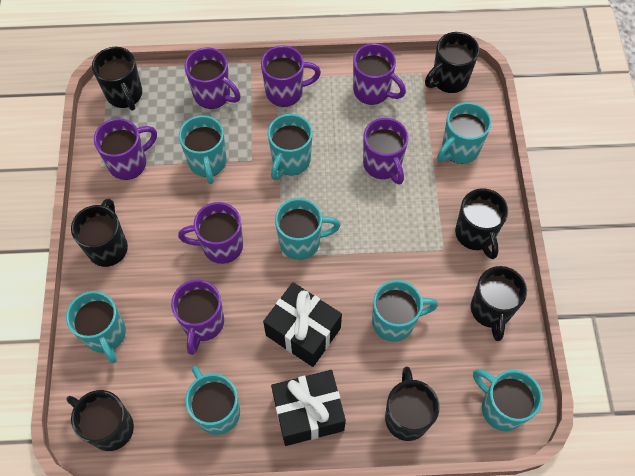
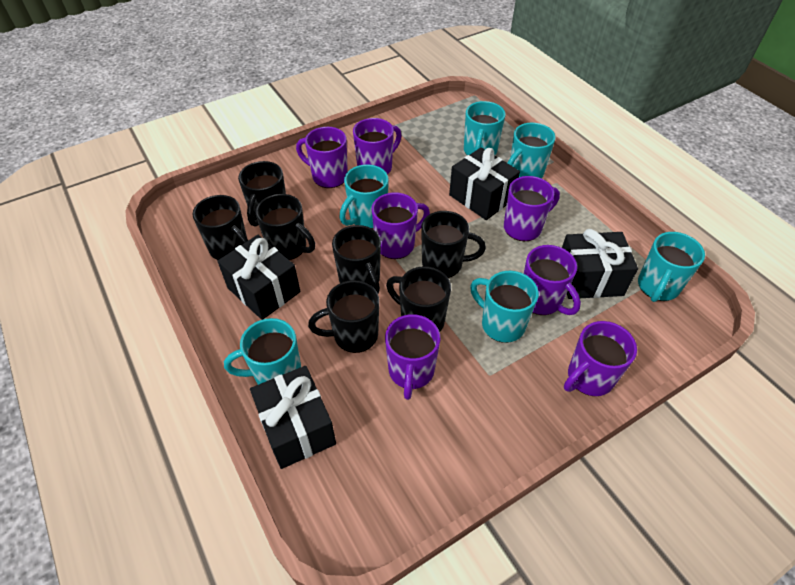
black gift: [263,282,342,367] [271,370,346,446] = 2 -> [217,235,300,320] [250,366,336,469] [449,148,520,220] [562,229,638,299] = 4
turquoise mug: [66,291,126,363] [179,115,227,184] [185,366,240,435] [268,114,313,180] [275,198,340,260] [372,280,438,342] [437,102,492,164] [473,369,542,431] = 8 -> [224,318,301,385] [339,164,389,229] [464,101,506,155] [470,271,539,343] [508,123,556,178] [638,232,705,302] = 6

